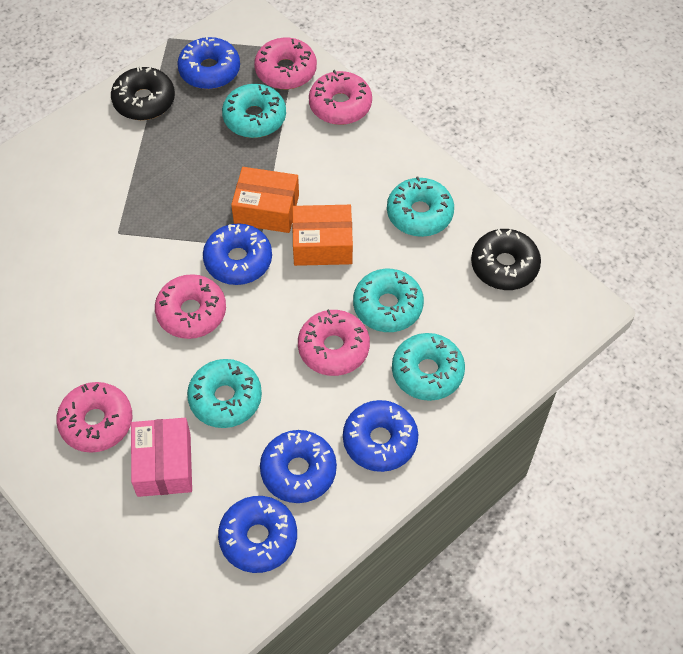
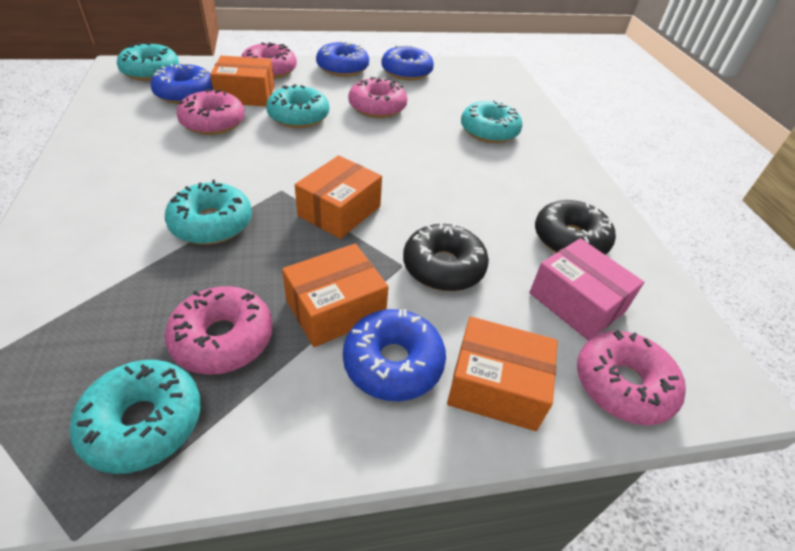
blue donut: [177,35,240,89] [203,223,272,285] [218,496,297,573] [260,430,337,503] [343,400,418,472] = 5 -> [150,62,213,104] [316,41,369,77] [343,309,446,401] [381,45,434,80] = 4
orange box: [231,167,299,233] [292,205,353,266] = 2 -> [210,56,274,106] [282,244,388,347] [295,155,382,239] [447,316,558,431] = 4

